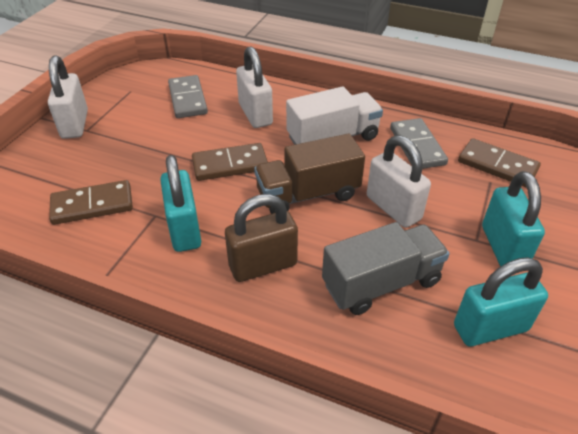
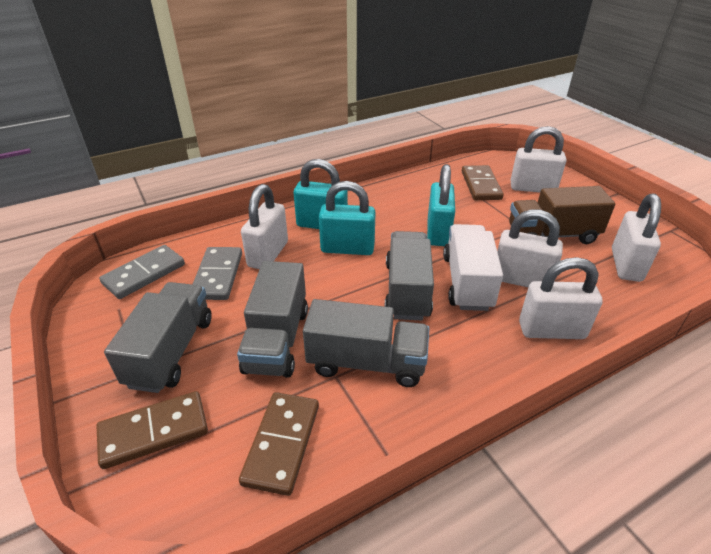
brown padlock: [225,194,298,282] = 1 -> none = 0
grey truck: [322,222,450,315] = 1 -> [104,282,212,393] [237,261,308,378] [303,299,429,387] [385,231,434,320] = 4
white padlock: [48,56,88,139] [236,46,273,128] [367,135,431,228] = 3 -> [241,184,288,269] [497,210,563,287] [510,126,566,192] [519,257,603,339] [612,194,661,282] = 5

